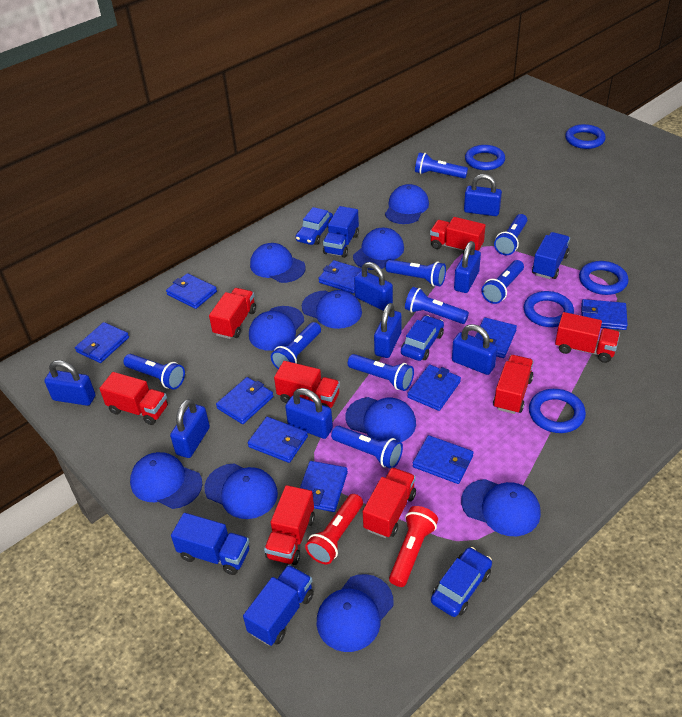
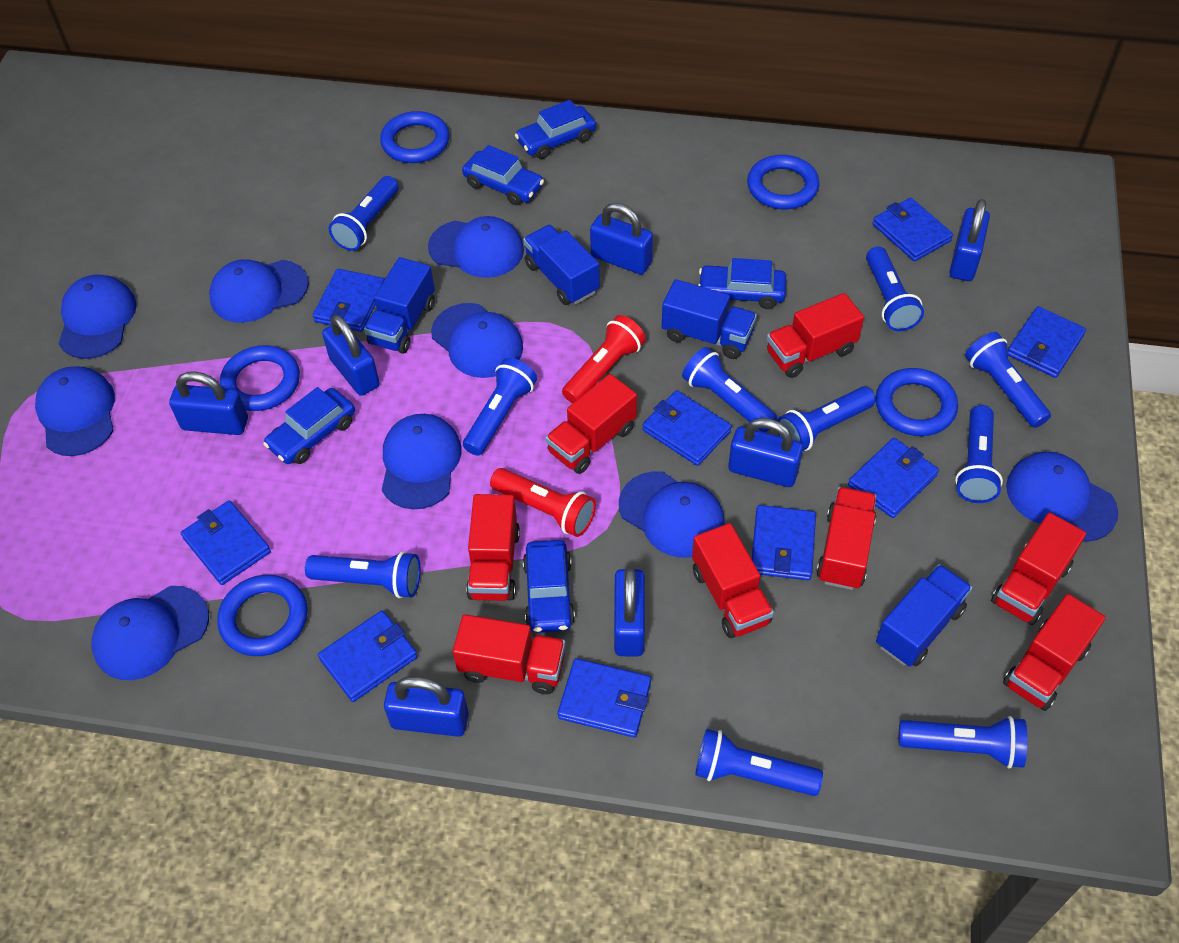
blue cap: [130,452,202,509] [204,463,278,519] [249,306,304,351] [250,243,305,283] [302,290,362,329] [317,574,393,652] [345,397,416,442] [353,228,404,270] [385,184,429,224] [461,479,541,536] = 10 -> [35,366,115,456] [58,275,136,359] [92,586,209,680] [209,259,309,323] [382,414,462,509] [428,216,524,278] [431,303,523,378] [619,471,725,558] [1006,452,1118,542] = 9
blue car: [296,207,333,245] [401,315,444,361] [431,547,492,617] = 3 -> [263,387,355,464] [462,145,544,206] [515,100,596,159] [523,540,575,633] [698,258,786,309] = 5
blue flashlight: [123,354,185,389] [271,322,321,369] [331,426,403,468] [348,354,414,391] [386,260,446,286] [405,287,469,324] [415,152,468,178] [481,260,524,304] [494,214,527,255] = 9 -> [305,551,420,598] [329,176,398,251] [463,358,537,456] [682,347,777,432] [695,729,823,796] [777,386,876,451] [866,246,924,331] [899,716,1028,768] [955,405,1003,503] [965,332,1051,428] = 10
blue padlock: [44,360,96,406] [170,399,210,458] [285,388,333,439] [354,262,393,311] [374,303,402,358] [452,324,497,375] [454,241,481,293] [464,174,502,216] = 8 -> [169,371,248,435] [322,315,380,396] [384,676,469,737] [590,203,653,275] [614,567,645,656] [728,418,803,487] [950,199,990,281] = 7
blue wallet: [75,322,129,363] [166,273,217,309] [216,377,274,424] [248,417,308,463] [300,461,348,512] [318,260,368,293] [407,365,461,411] [413,435,474,484] [475,317,517,358] [581,299,628,330] = 10 -> [181,501,271,585] [313,269,384,332] [318,610,418,702] [558,658,651,737] [642,390,732,466] [752,505,816,580] [848,438,939,518] [872,198,953,261] [1008,306,1086,378] = 9

